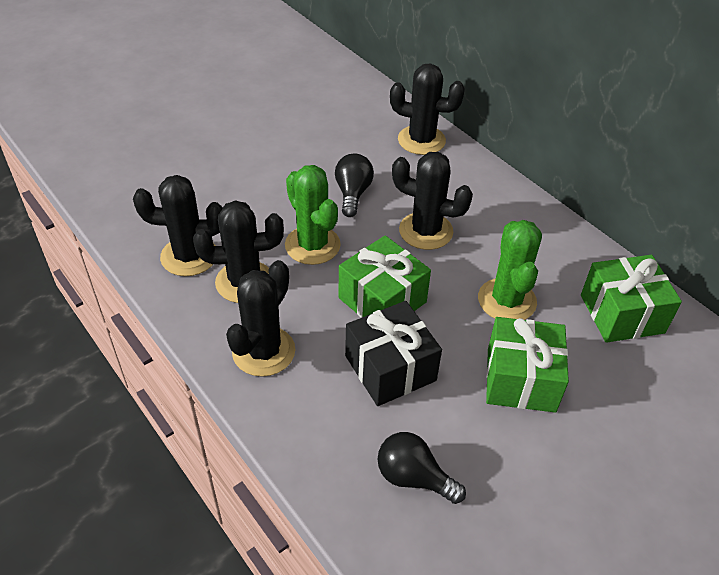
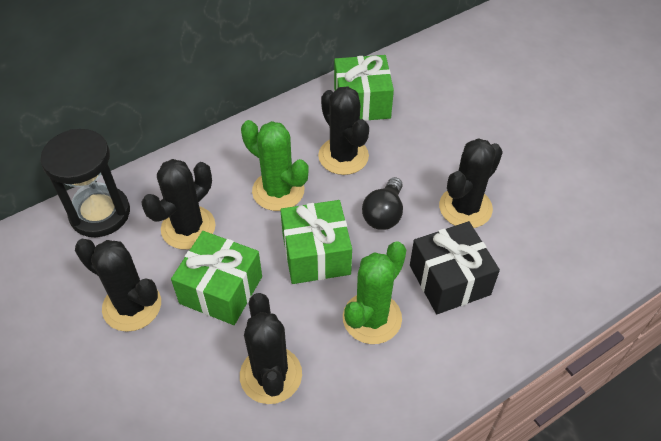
black hourglass: none = 0 -> [41,129,130,237] = 1
black light bulb: [335,153,374,217] [378,432,466,504] = 2 -> [362,177,403,230] = 1

